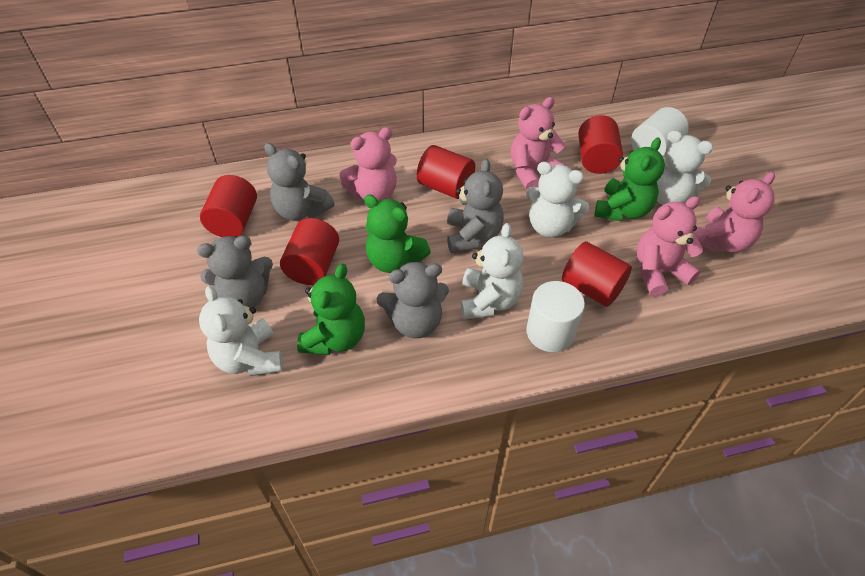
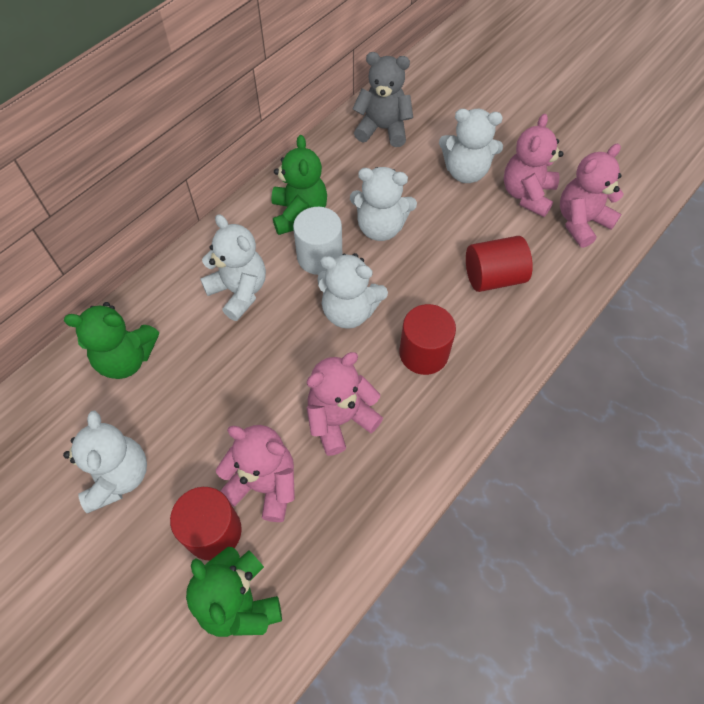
grey teddy bear: [197,236,273,308] [264,143,335,221] [377,261,449,338] [447,159,504,253] = 4 -> [352,52,413,147] = 1
red cylinder: [200,175,257,237] [280,218,339,285] [417,145,475,199] [562,242,632,307] [578,115,623,174] = 5 -> [170,487,242,560] [399,304,456,375] [466,236,533,292] = 3
white cylinder: [526,281,585,352] [631,107,689,157] = 2 -> [293,207,342,275] = 1
white teddy bear: [199,286,283,376] [461,223,524,320] [526,162,589,238] [657,130,713,205] = 4 -> [63,411,147,513] [200,214,266,321] [318,253,388,329] [350,167,417,241] [439,109,503,183] = 5

